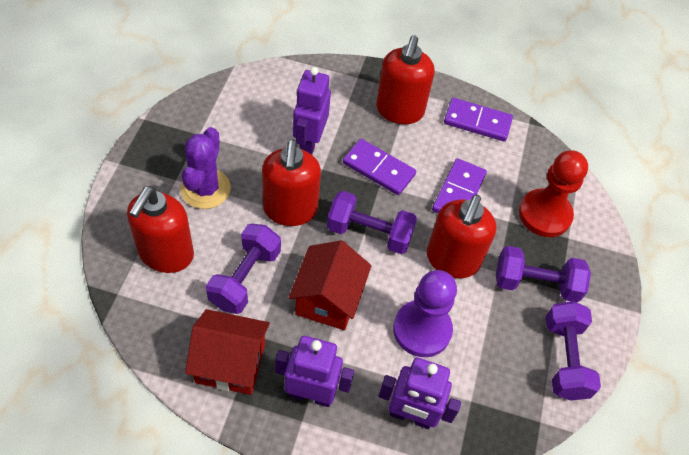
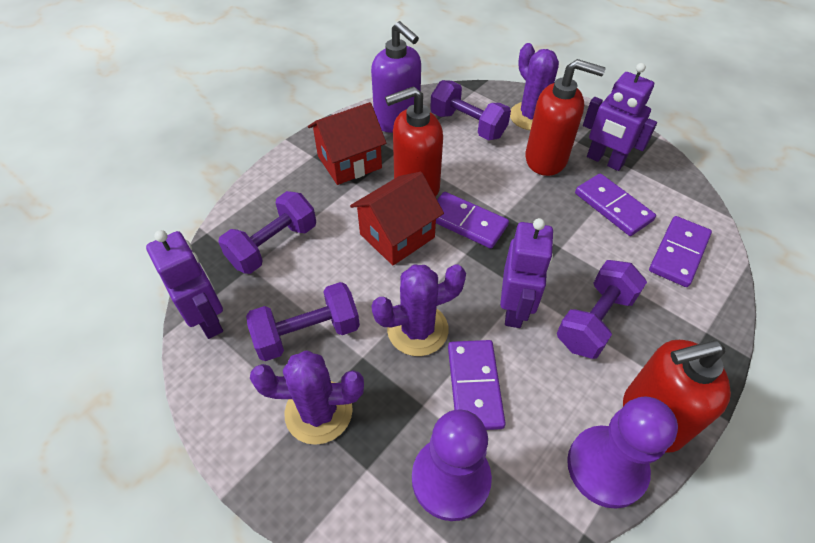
purple cactus: [180,127,231,209] = 1 -> [250,350,364,445] [371,265,466,356] [510,43,559,130] = 3
purple domino: [343,139,416,195] [432,158,487,213] [444,98,513,142] = 3 -> [436,192,509,249] [448,340,506,430] [575,173,656,236] [649,216,712,287] = 4
purple pawn: [393,270,457,357] = 1 -> [412,409,492,521] [567,396,678,509] = 2
purple soap dispenser: none = 0 -> [371,21,421,133] = 1
red pawn: [519,150,588,237] = 1 -> none = 0
red soap dispenser: [127,186,194,273] [262,139,321,226] [376,35,435,124] [427,195,497,278] = 4 -> [385,86,443,197] [525,59,606,176] [623,340,731,453] = 3

